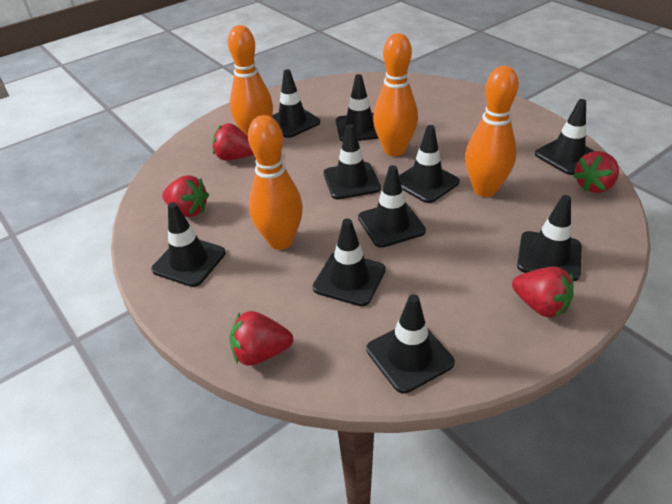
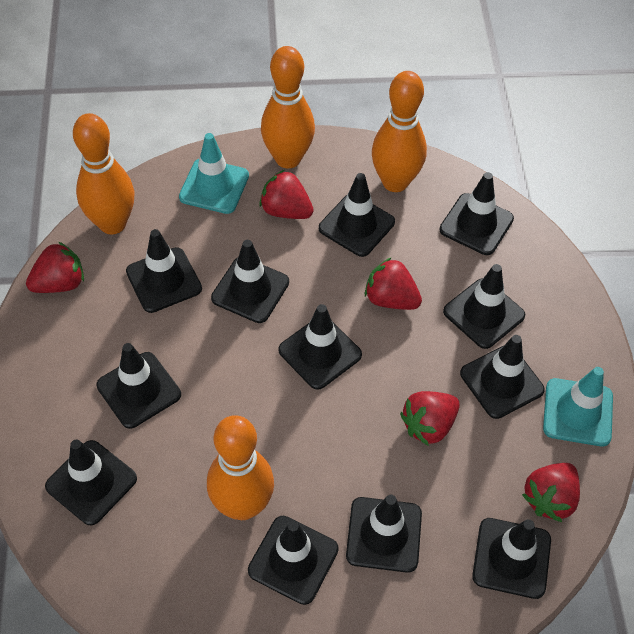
black traffic cone: [151,202,226,287] [272,69,320,138] [313,218,386,306] [324,124,381,200] [336,74,379,142] [358,165,426,248] [367,294,455,394] [399,125,460,203] [517,195,582,281] [535,99,594,175] = 10 -> [45,440,137,525] [96,343,181,429] [126,229,202,313] [211,240,289,323] [248,516,339,605] [278,304,362,390] [319,173,395,257] [346,495,422,573] [439,172,514,255] [443,264,525,349] [460,335,545,419] [472,518,551,599] = 12
turquoise traffic cone: none = 0 -> [179,133,249,214] [543,367,613,446] = 2

